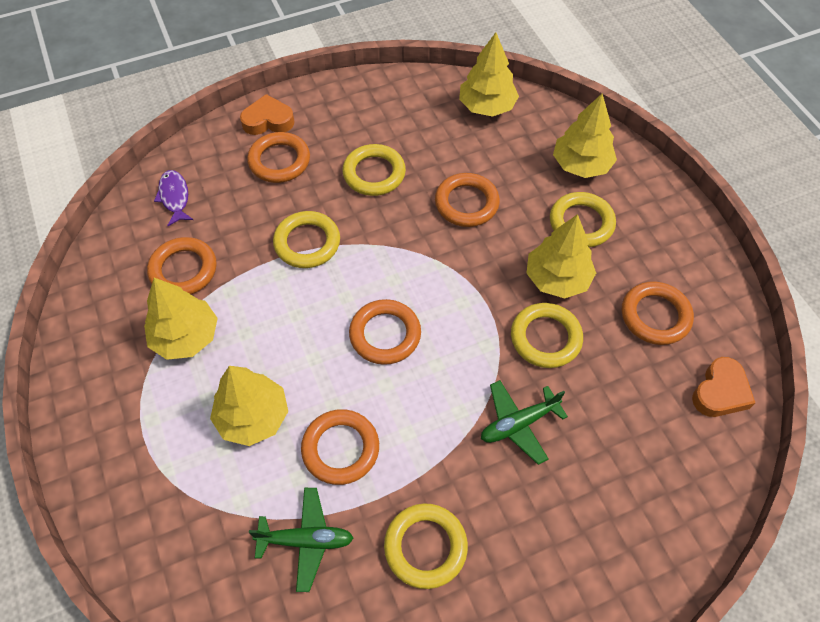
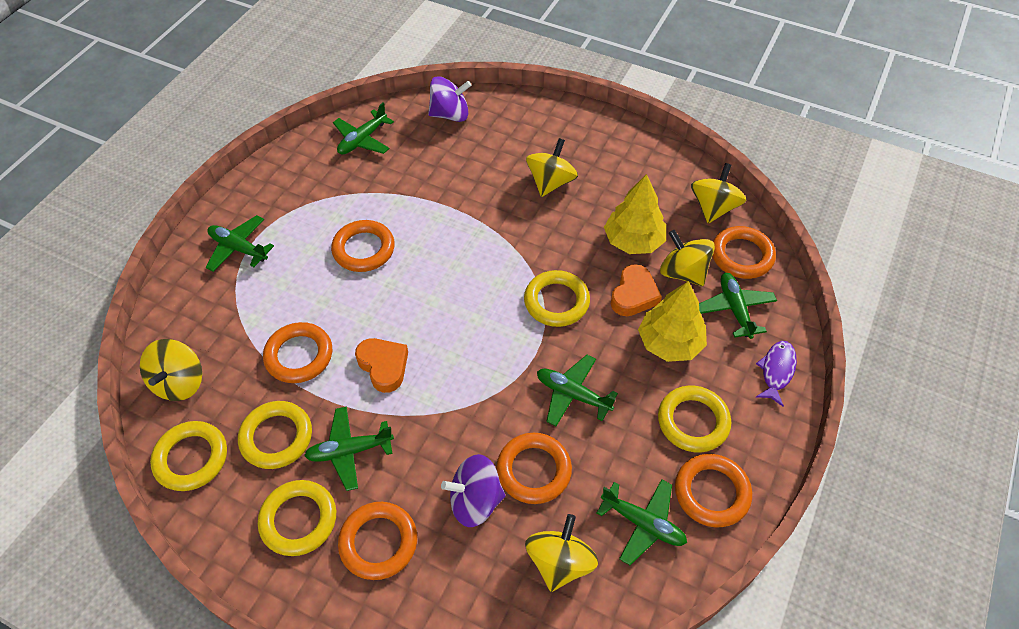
green plane: [249,488,353,592] [481,380,568,465] = 2 -> [206,215,274,272] [304,406,394,491] [333,102,394,154] [537,355,618,426] [597,479,687,565] [699,273,777,339] = 6
purple spinning top: none = 0 -> [428,76,471,122] [441,454,506,527] = 2
yellow spinning top: none = 0 -> [140,339,202,401] [525,514,598,592] [526,138,578,197] [660,230,715,286] [691,163,747,223] = 5
yellow tree: [144,278,218,360] [210,366,288,446] [459,32,519,117] [526,214,596,298] [553,93,617,178] = 5 -> [604,174,666,254] [638,281,707,362] = 2

